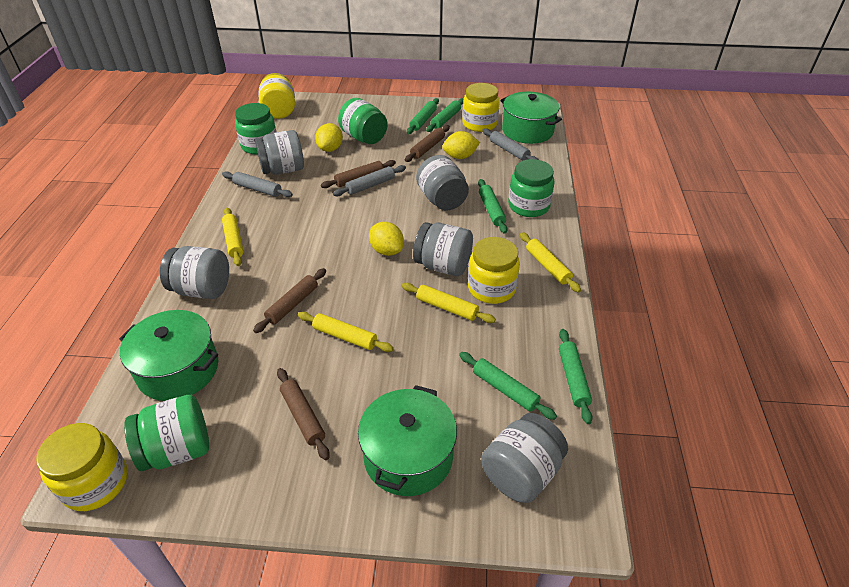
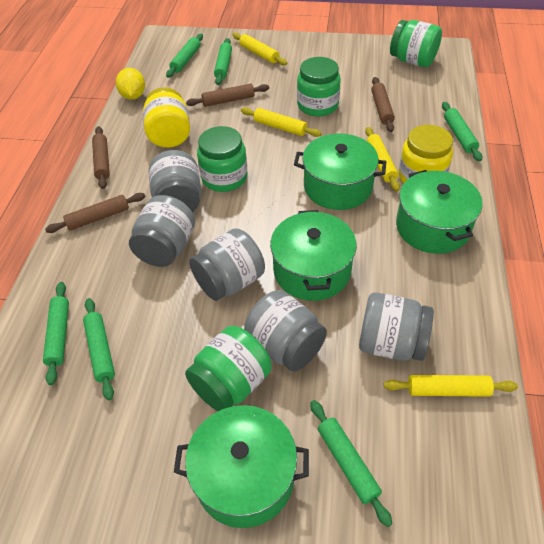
green pot: [119,310,218,401] [358,385,457,496] [501,92,562,144] = 3 -> [174,405,309,528] [270,210,357,301] [294,133,386,210] [396,170,483,254] = 4
green rolling pin: [407,98,439,134] [426,98,464,132] [459,352,557,420] [478,179,508,234] [559,329,593,424] = 5 -> [43,282,69,385] [83,298,115,400] [166,34,203,78] [214,38,232,85] [310,400,392,527] [442,102,482,161] = 6
grey rolling pin: [222,171,293,197] [333,165,406,196] [482,128,538,161] = 3 -> none = 0
yellow jar: [36,423,128,511] [259,73,295,119] [462,83,500,132] [468,237,520,304] = 4 -> [143,87,190,148] [398,125,453,183] = 2
yellow lemon: [315,123,343,152] [369,222,404,256] [442,131,480,159] = 3 -> [116,68,145,100] = 1

